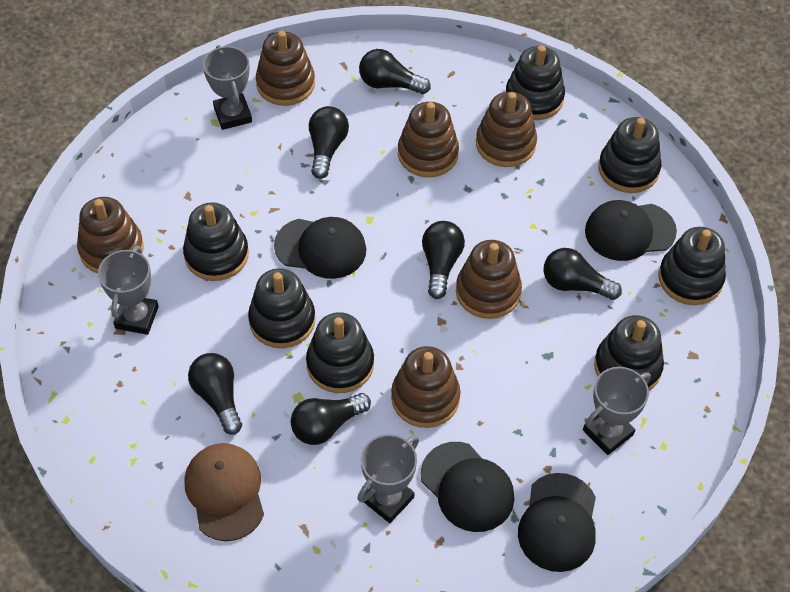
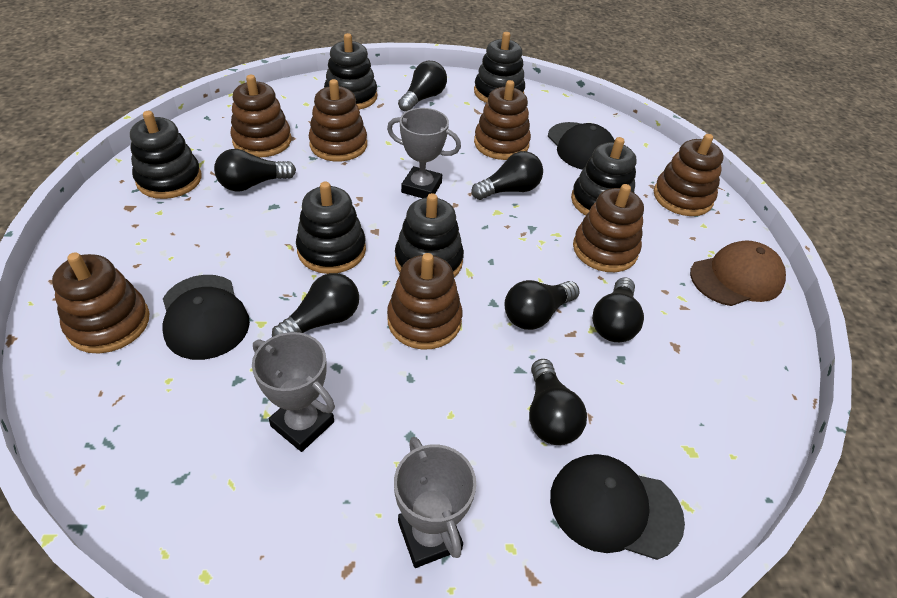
black cap: [274,217,366,279] [420,442,514,532] [518,473,596,572] [585,200,677,261] = 4 -> [163,275,250,360] [548,122,615,170] [550,454,685,560] = 3
black light bulb: [188,353,242,435] [291,393,371,445] [309,106,349,179] [359,49,431,94] [422,221,465,299] [544,248,622,300] = 6 -> [214,149,296,191] [272,273,359,337] [398,61,447,112] [471,151,543,200] [504,280,580,330] [529,359,587,445] [592,277,644,342] = 7
black stacking toy: [183,202,249,281] [248,268,315,348] [306,312,374,393] [506,45,565,120] [594,315,664,391] [598,117,661,193] [659,227,726,305] = 7 -> [130,111,201,199] [296,182,366,274] [324,33,377,110] [395,193,464,277] [474,32,525,103] [571,137,636,216] = 6
brown stacking toy: [77,197,144,273] [256,31,315,106] [391,346,461,428] [398,102,459,177] [456,240,522,319] [476,92,537,167] = 6 -> [52,253,149,353] [230,75,291,158] [309,79,367,161] [387,253,462,350] [474,80,531,160] [573,184,644,272] [654,134,724,216] = 7
grey trophy: [98,246,159,335] [203,45,252,130] [357,434,419,523] [583,367,651,455] = 4 -> [252,332,335,452] [387,108,461,198] [394,437,476,568] = 3

